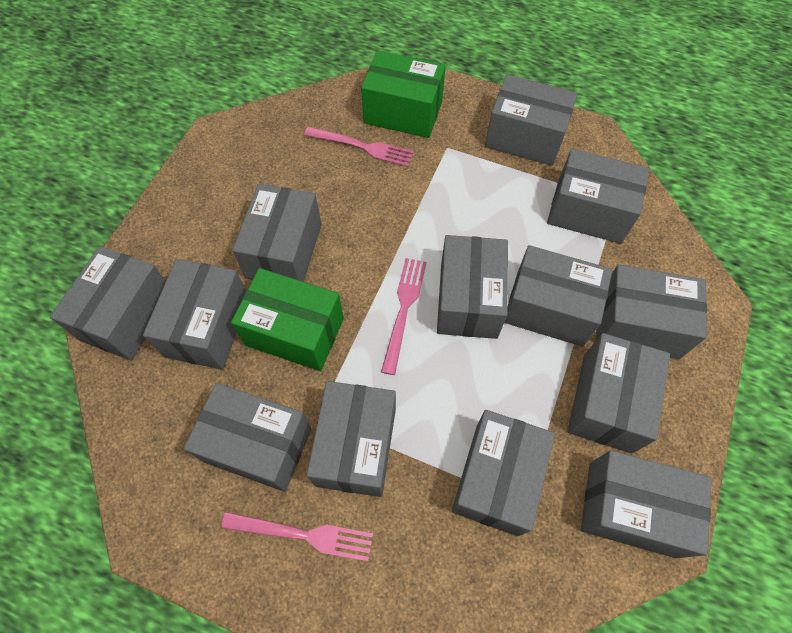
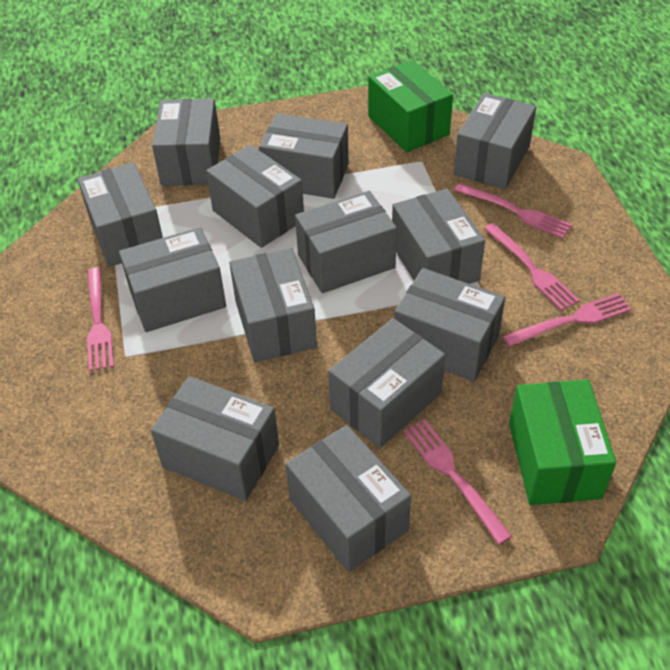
pink fork: [221,512,373,561] [304,127,414,167] [381,258,427,375] = 3 -> [87,267,114,371] [403,419,512,545] [454,183,572,239] [484,223,580,311] [503,293,632,347] = 5

